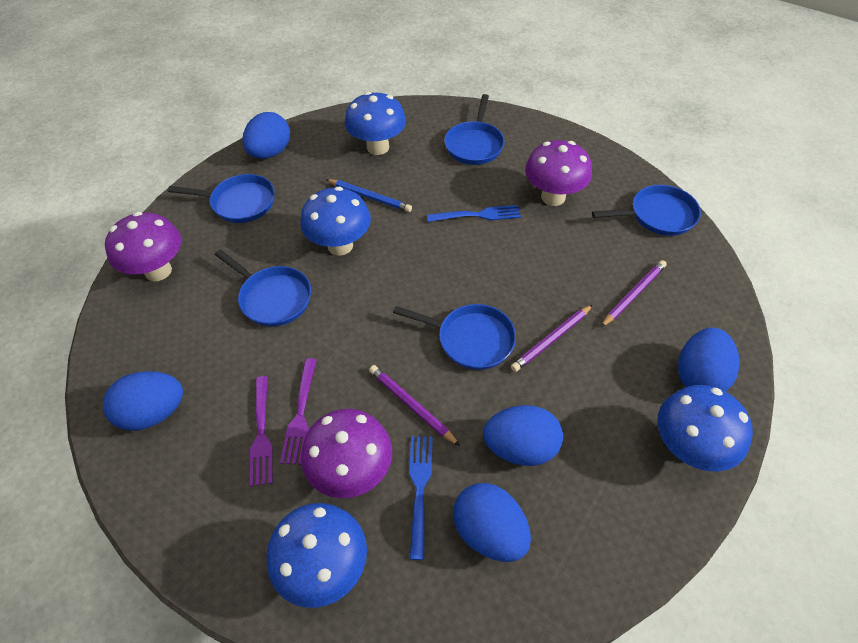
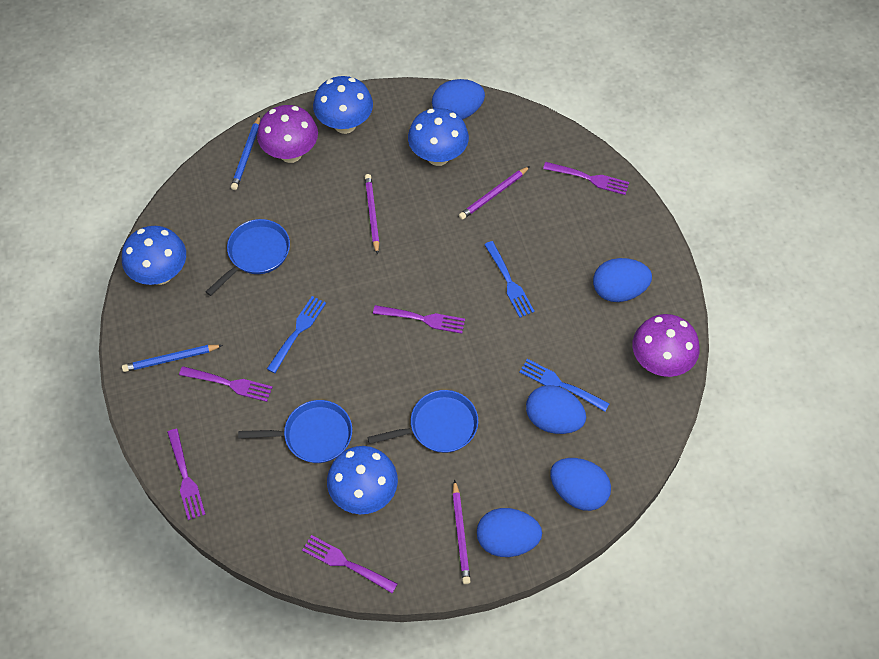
blue fork: [409,436,433,560] [427,205,521,222] = 2 -> [267,296,326,373] [484,241,535,318] [519,359,610,412] = 3
blue pan: [168,174,275,223] [215,250,311,327] [393,304,516,370] [444,94,505,165] [592,185,701,236] = 5 -> [206,219,290,296] [238,400,352,463] [368,390,478,453] = 3
blue pencil: [326,179,412,212] = 1 -> [122,345,223,372] [231,115,260,190] = 2
purple fork: [249,376,273,487] [280,358,317,465] = 2 -> [167,429,206,520] [179,366,273,402] [302,535,397,593] [373,305,465,334] [543,162,629,195] = 5
purple mushroom: [105,212,181,281] [301,409,392,498] [525,140,592,206] = 3 -> [257,105,318,163] [633,314,700,377] = 2

